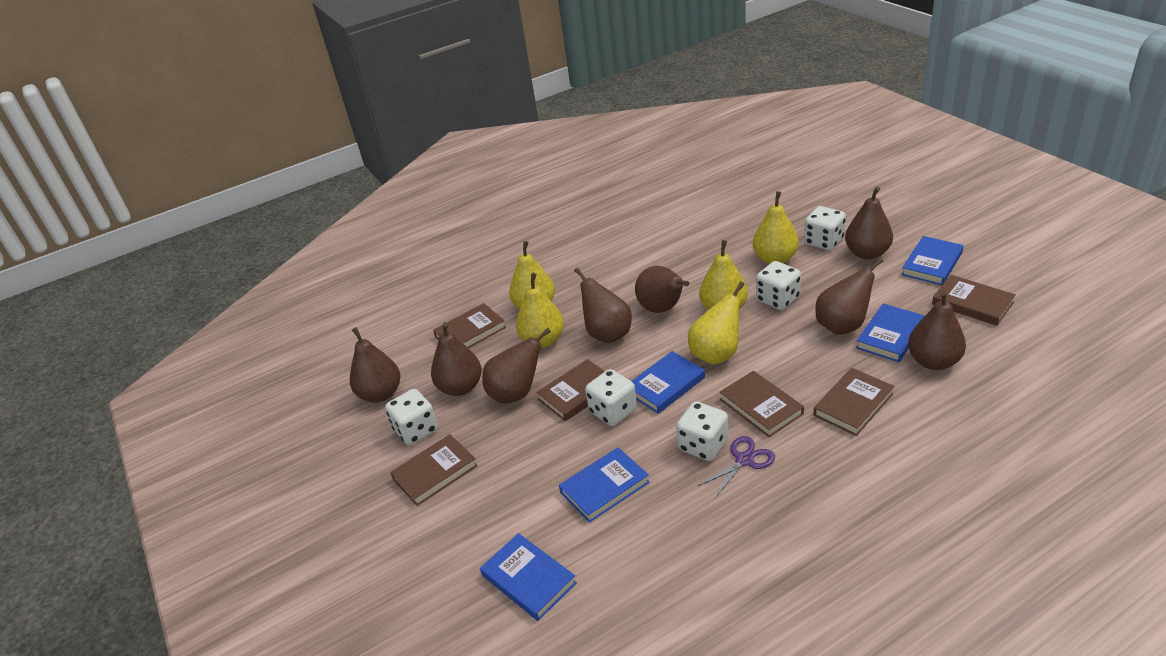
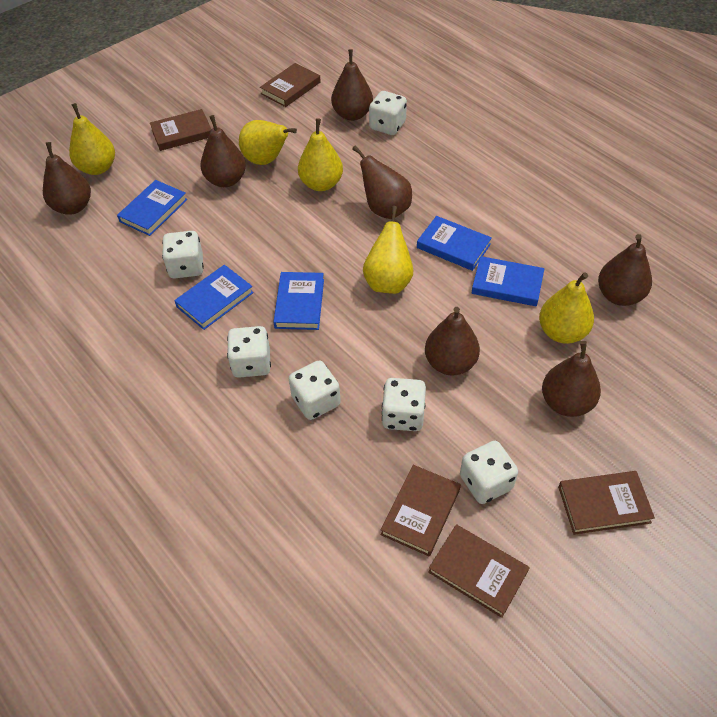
brown book: [390,434,478,506] [433,303,506,348] [536,359,605,421] [720,371,804,437] [813,368,894,436] [932,275,1016,326] = 6 -> [150,109,211,151] [260,63,321,107] [381,465,461,557] [428,524,530,618] [558,471,655,535] = 5
brown pear: [350,327,400,403] [431,322,482,396] [482,328,551,403] [574,268,632,343] [635,266,689,313] [815,258,883,335] [845,187,893,260] [908,291,966,370] = 8 -> [43,142,91,215] [201,115,246,187] [331,49,373,121] [352,145,412,219] [425,307,480,376] [542,341,601,417] [598,234,652,306] = 7
purple scissors: [698,436,775,498] = 1 -> none = 0
white dice: [385,389,438,445] [585,369,637,426] [676,402,728,461] [756,261,801,310] [804,206,846,250] = 5 -> [162,231,204,279] [227,326,271,378] [289,360,341,420] [369,91,407,135] [382,378,426,431] [460,441,518,504] = 6

